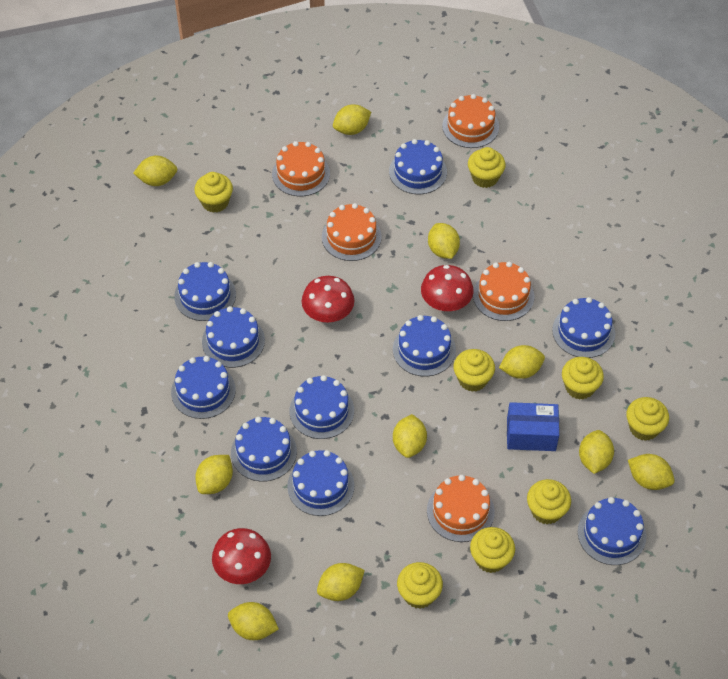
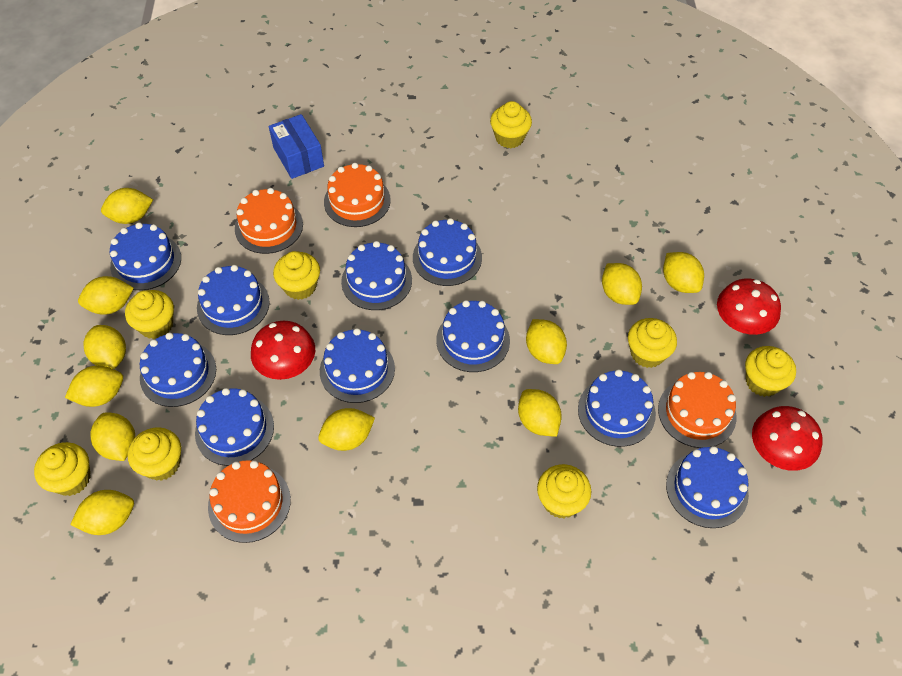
orange cake: [272,141,330,196] [322,203,382,261] [427,475,495,542] [442,94,499,148] [473,262,534,321] = 5 -> [208,460,291,543] [235,188,303,254] [324,163,391,227] [658,372,736,448] = 4
yellow lemon: [133,156,177,186] [195,455,233,494] [228,602,279,640] [317,563,365,601] [333,104,371,135] [393,414,427,458] [428,223,460,259] [499,345,545,379] [579,430,614,474] [628,454,675,490] = 10 -> [65,366,123,407] [70,490,134,535] [78,276,134,315] [83,325,126,369] [90,412,135,461] [101,188,153,224] [318,408,375,451] [518,389,562,437] [526,319,567,364] [602,263,642,305] [663,252,704,293] = 11

